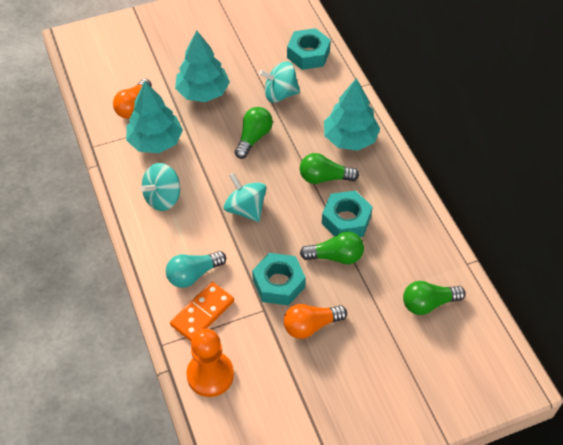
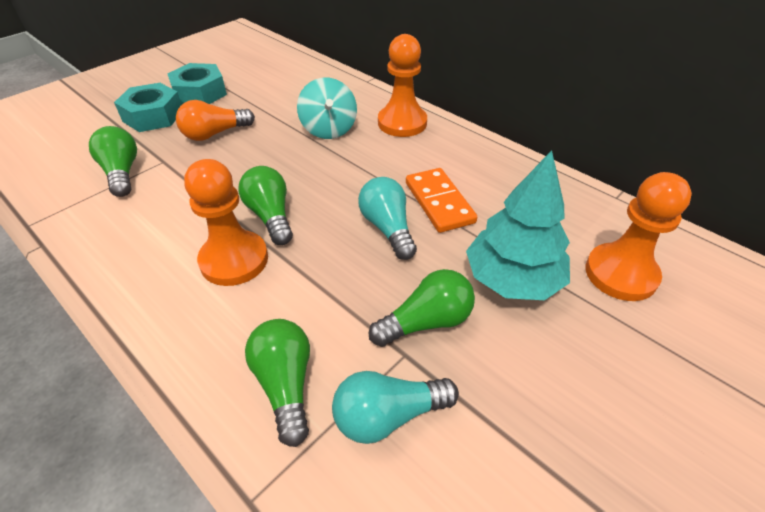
orange light bulb: [113,79,152,119] [284,304,347,339] = 2 -> [176,100,255,141] = 1
orange pawn: [186,329,234,397] = 1 -> [184,159,268,286] [378,34,427,137] [585,172,692,301] = 3
turquoise light bulb: [166,251,226,288] = 1 -> [332,371,459,444] [358,177,417,260] = 2
turquoise nut: [252,253,306,306] [287,28,331,70] [322,191,373,237] = 3 -> [114,83,182,132] [167,63,227,104] = 2
turquoise spinning top: [140,163,180,211] [223,173,267,222] [259,61,300,103] = 3 -> [297,78,357,139] = 1
turquoise tree: [126,81,183,153] [175,30,230,102] [324,78,380,151] = 3 -> [466,150,570,300] = 1

